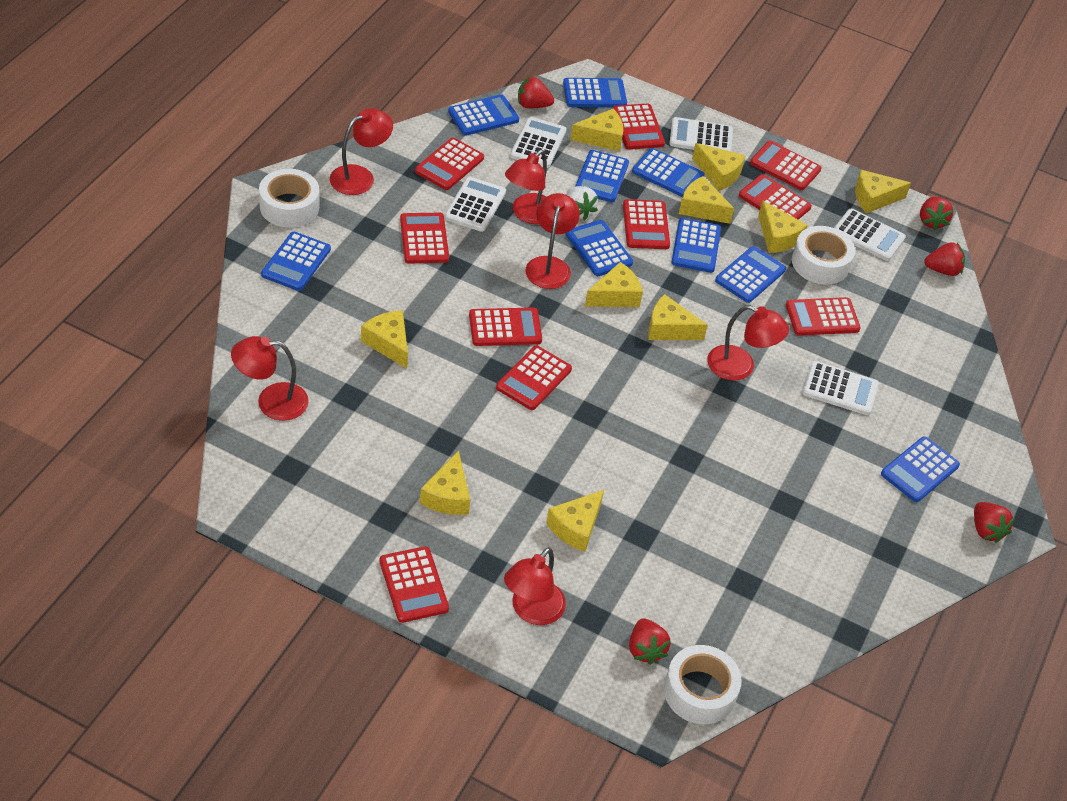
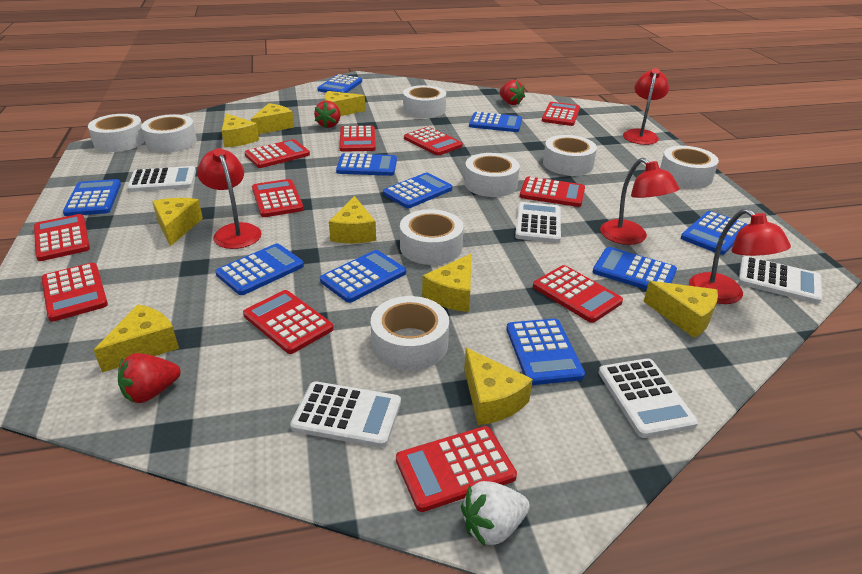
blue calculator: [261,232,331,291] [448,94,519,136] [563,78,627,107] [566,220,633,276] [575,150,629,202] [632,148,705,197] [671,218,721,273] [715,246,786,303] [881,436,960,502] = 9 -> [63,179,121,216] [215,244,304,295] [317,74,362,93] [320,250,406,303] [336,153,397,176] [383,172,452,208] [469,112,522,132] [506,319,585,385] [593,247,677,290] [681,211,748,255] = 10
red calculator: [380,546,449,623] [400,213,449,264] [415,138,484,190] [469,308,542,346] [496,346,572,410] [612,103,665,150] [623,199,670,249] [739,174,812,220] [750,141,822,190] [786,297,861,336] = 10 -> [34,214,90,261] [41,263,108,322] [243,290,334,354] [245,139,310,168] [252,179,304,217] [339,126,376,152] [396,426,517,512] [404,127,463,156] [520,177,585,207] [533,265,623,323] [542,102,580,126] = 11
red lamp: [231,336,309,421] [330,108,393,195] [504,547,566,625] [505,150,547,224] [525,193,580,289] [707,305,789,381] = 6 -> [197,148,262,249] [600,158,680,245] [623,68,669,145] [689,209,791,304] = 4
red strawberry: [518,77,554,108] [629,618,671,665] [920,197,953,230] [924,242,965,276] [974,502,1015,543] = 5 -> [118,353,181,403] [314,101,341,128] [499,80,525,105] = 3
white tape: [259,169,319,228] [664,645,742,724] [792,226,855,285] = 3 -> [88,114,145,152] [141,114,197,153] [371,296,449,371] [400,209,464,265] [403,85,446,118] [464,153,520,197] [543,135,597,176] [660,146,719,188] = 8
yellow cheese: [361,310,408,369] [420,450,470,515] [546,490,604,552] [570,109,623,151] [585,262,643,307] [648,294,708,340] [679,176,734,224] [692,143,746,191] [758,200,808,253] [855,170,911,214] = 10 -> [93,304,179,372] [152,198,203,246] [221,113,259,147] [251,103,294,134] [324,91,365,116] [329,196,376,243] [422,254,471,312] [464,348,533,425] [644,281,718,338] = 9

